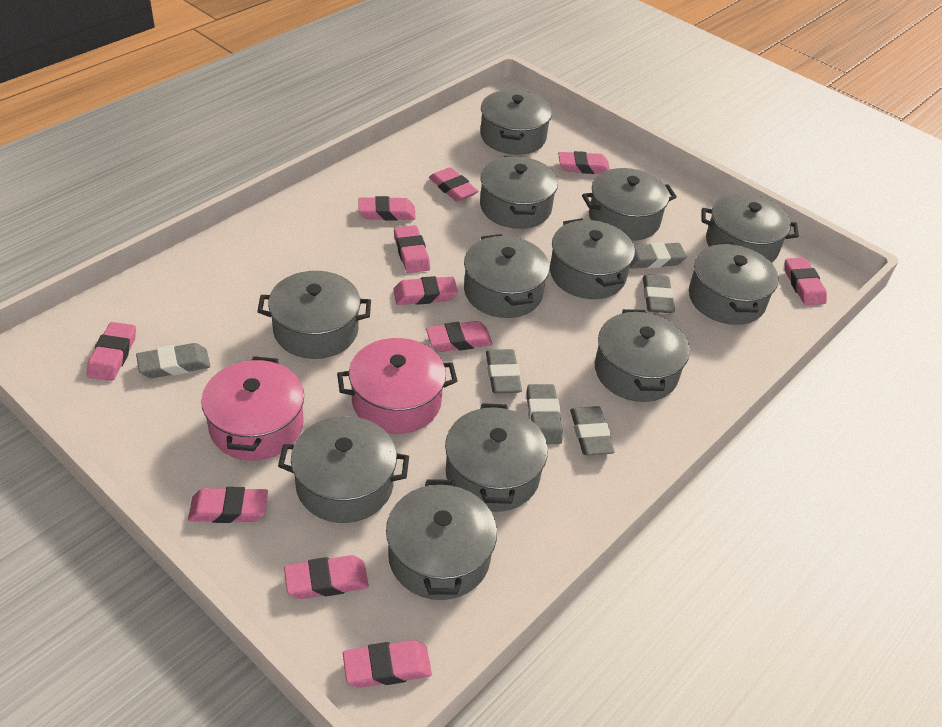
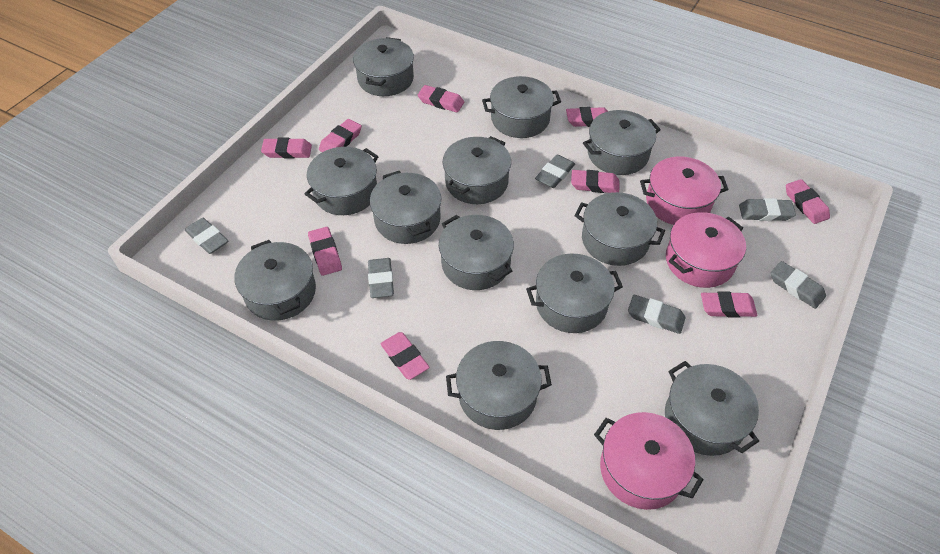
pink eraser: [87,322,136,381] [188,487,268,523] [284,555,369,599] [343,640,432,688] [358,196,416,220] [393,276,458,305] [394,225,430,273] [426,321,493,352] [429,167,478,202] [558,151,610,174] [785,258,827,305] = 11 -> [261,137,312,159] [308,227,342,276] [319,119,362,152] [380,332,430,380] [417,85,464,112] [566,107,608,127] [571,170,619,193] [701,291,757,318] [786,179,830,224] = 9
pink pot: [201,356,304,461] [337,338,457,434] = 2 -> [594,412,704,510] [640,156,729,225] [666,212,746,288] = 3

